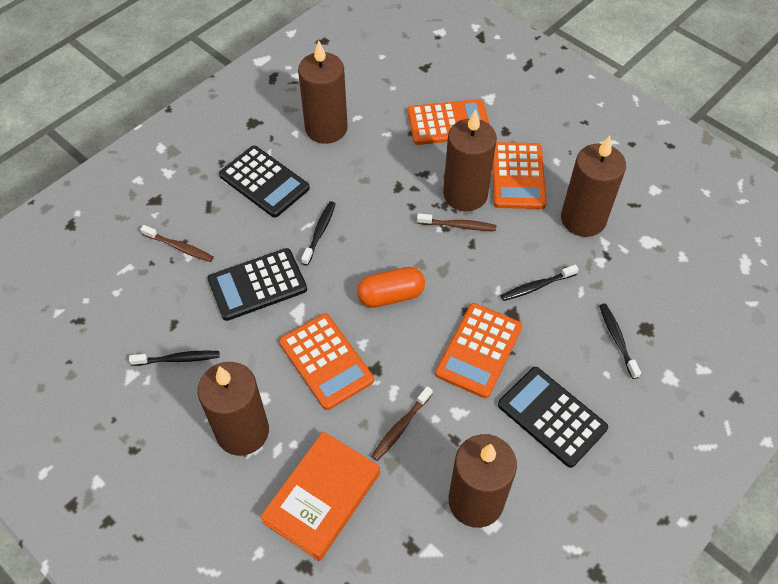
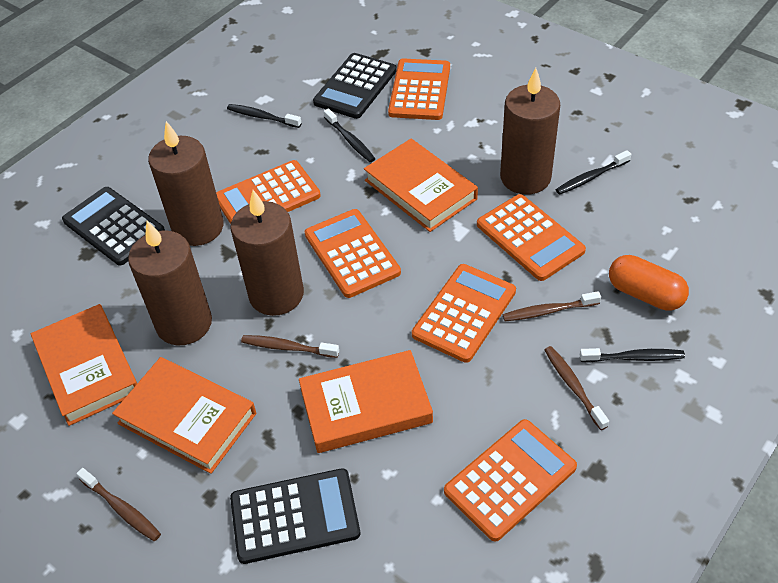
brown candle: [197,362,269,456] [298,40,348,144] [443,109,497,211] [449,434,517,528] [561,136,626,237] = 5 -> [128,221,212,345] [148,121,224,246] [230,190,304,316] [500,68,560,195] = 4
brown toothbrush: [140,225,214,262] [371,386,433,461] [417,213,496,231] = 3 -> [76,468,161,541] [241,335,339,358] [503,291,601,321] [545,346,609,430] = 4
orange book: [260,431,380,561] = 1 -> [31,304,137,426] [112,357,256,474] [299,350,433,453] [364,139,478,232] = 4
orange calculator: [279,313,374,410] [408,99,489,145] [435,303,522,398] [492,142,547,209] = 4 -> [216,160,321,224] [305,209,401,298] [388,58,450,120] [412,264,516,363] [444,419,577,541] [477,194,586,281] = 6

